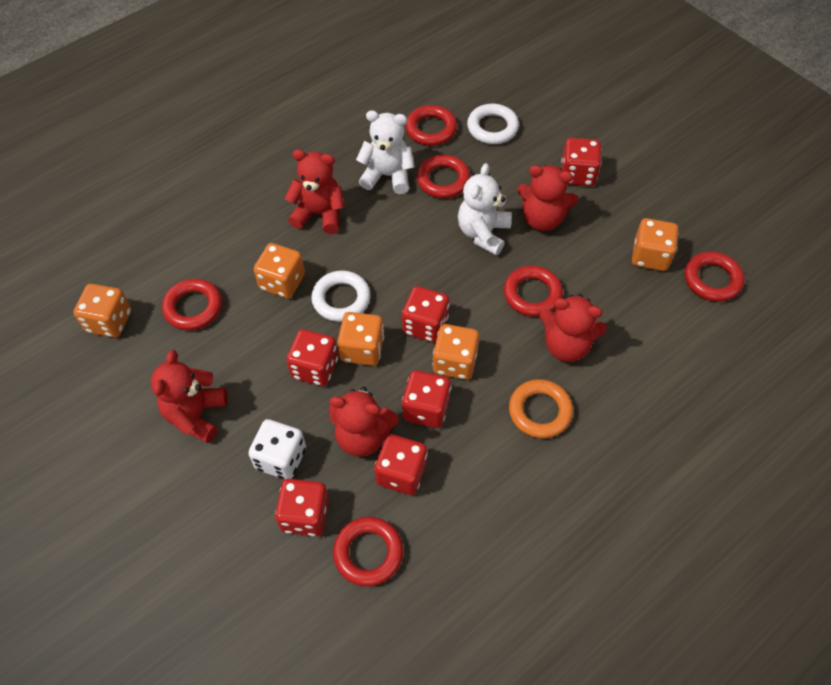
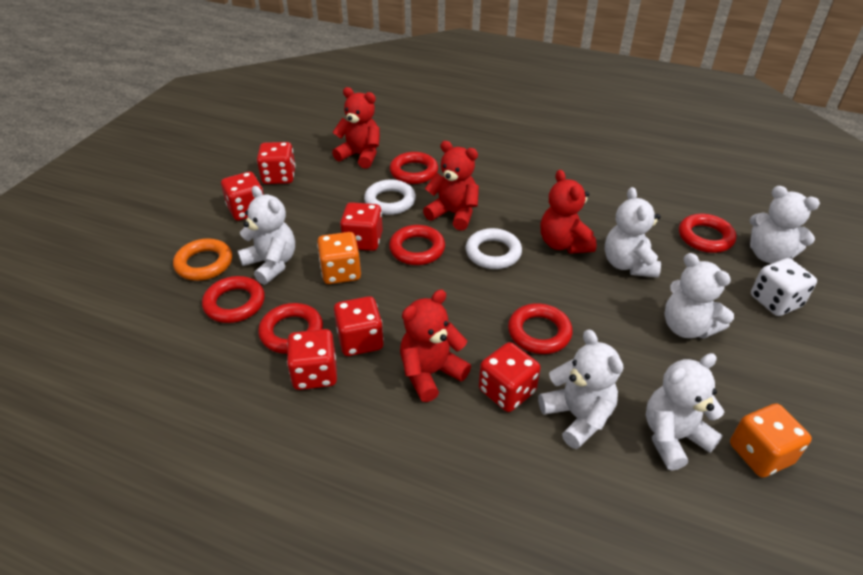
orange dice: [73,284,131,338] [254,243,305,298] [337,312,384,366] [433,324,479,380] [632,218,679,271] = 5 -> [317,232,361,284] [730,403,812,478] = 2
red teddy bear: [151,350,228,443] [285,149,345,234] [329,387,399,457] [517,165,578,231] [539,294,607,362] = 5 -> [332,87,380,169] [400,290,471,402] [423,141,479,231] [541,170,597,254] = 4
white teddy bear: [356,110,415,194] [458,163,512,255] = 2 -> [238,186,295,285] [538,329,623,449] [605,187,661,278] [646,353,724,471] [664,253,734,339] [750,186,820,263] = 6

